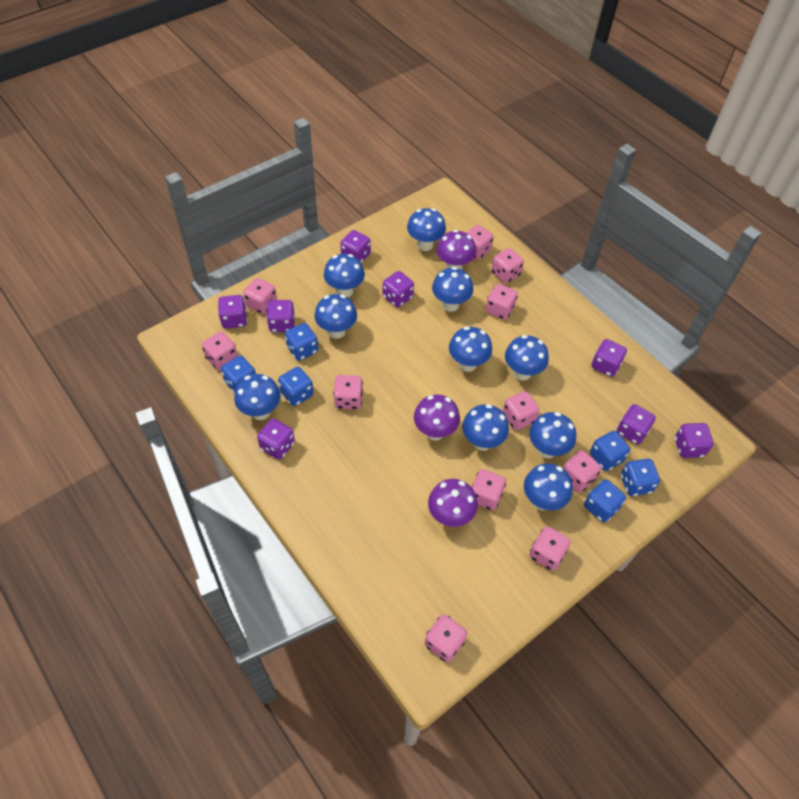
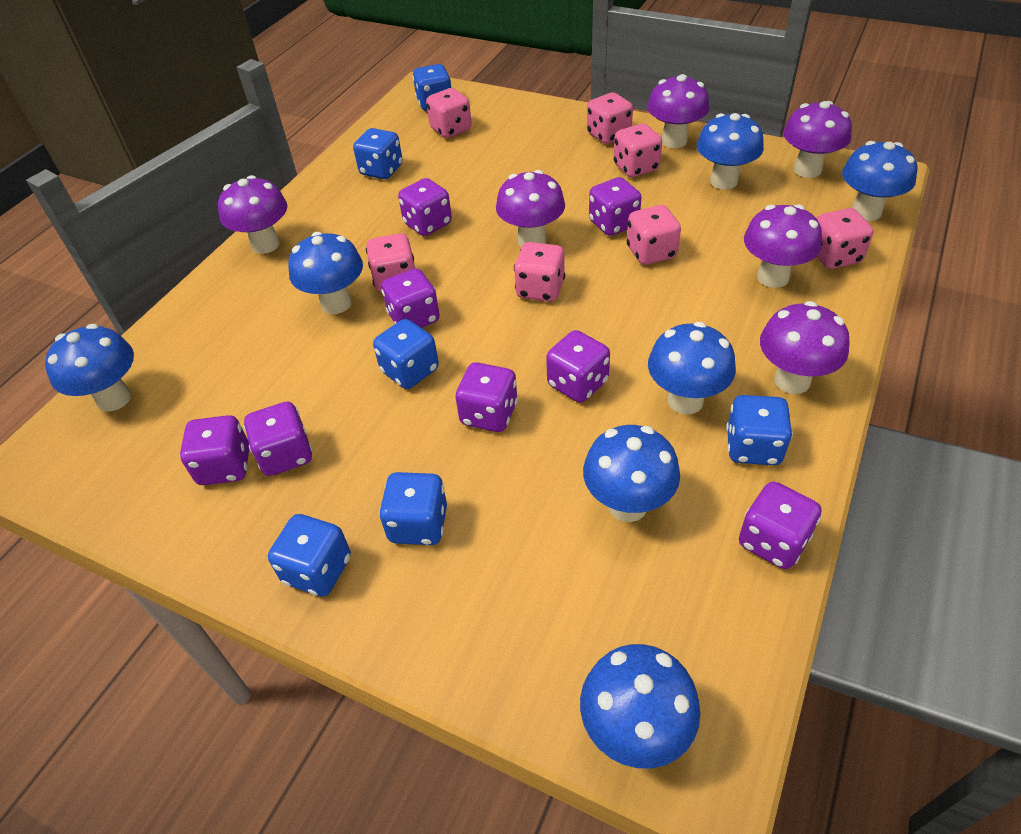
blue mushroom: [234,374,281,420] [314,294,357,339] [324,254,365,297] [407,208,446,251] [432,267,473,312] [449,327,492,372] [462,404,509,451] [505,335,549,381] [524,463,573,510] [529,412,576,458] = 10 -> [45,324,134,411] [288,232,363,314] [580,644,700,769] [583,425,680,522] [648,322,736,414] [697,113,764,190] [842,141,917,221] = 7
pink dice: [202,332,238,370] [243,278,277,314] [333,375,363,409] [425,614,467,662] [467,225,494,260] [471,469,506,510] [485,284,518,320] [491,248,524,283] [502,391,539,430] [529,526,571,571] [563,451,601,493] = 11 -> [366,233,415,293] [426,88,472,138] [514,242,565,302] [587,92,633,144] [613,123,662,177] [627,205,681,265] [817,208,873,269] = 7
purple mushroom: [414,395,460,441] [428,479,478,527] [436,230,476,270] = 3 -> [218,175,287,254] [496,170,565,247] [647,74,709,148] [744,204,822,288] [760,301,850,394] [783,101,852,178] = 6

